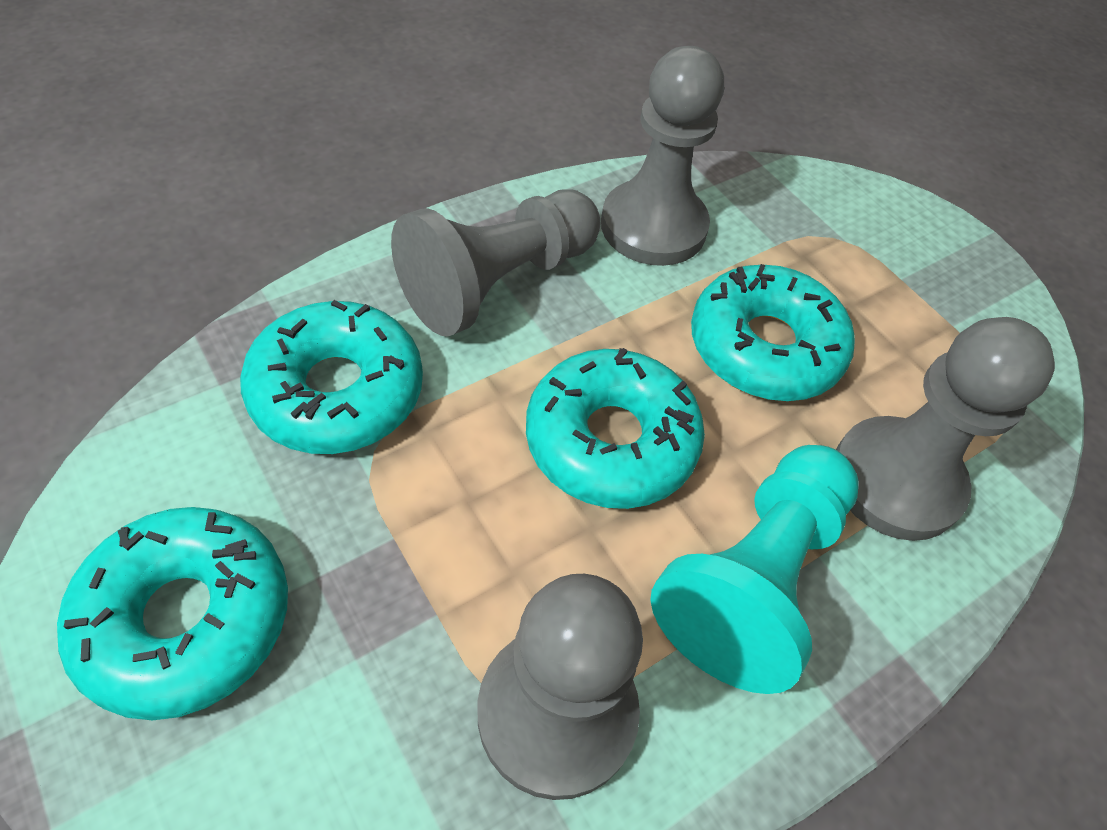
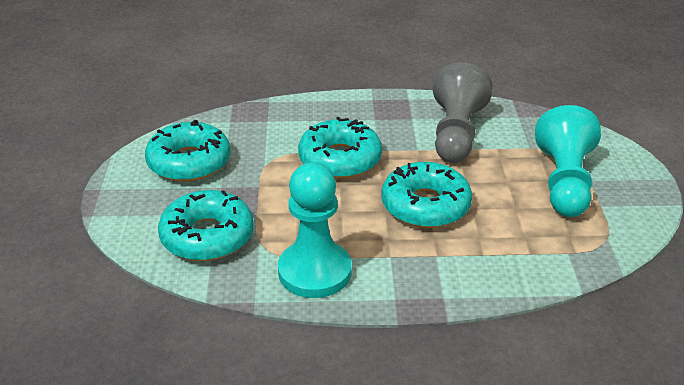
grey pawn: [391,189,600,337] [477,574,643,800] [601,46,724,266] [836,317,1055,541] = 4 -> [433,62,493,163] = 1
turquoise pawn: [650,445,859,694] = 1 -> [278,162,352,298] [535,105,601,217] = 2

